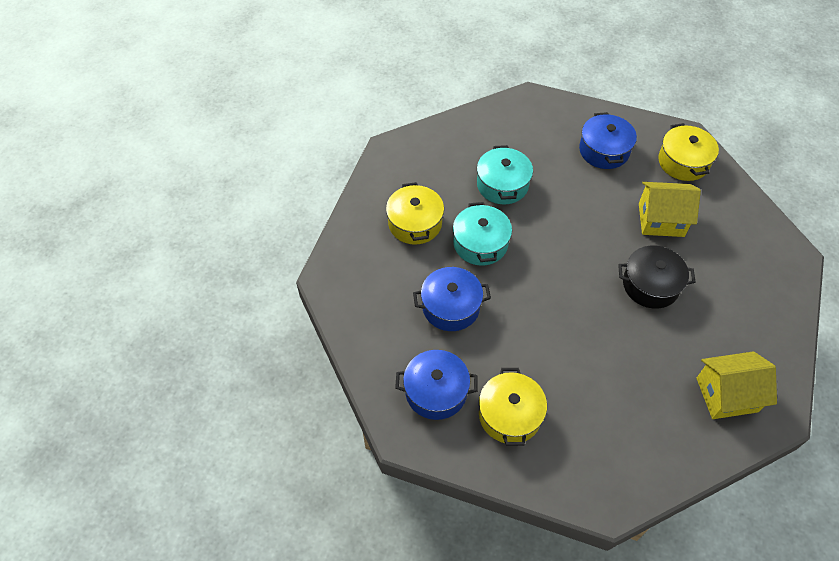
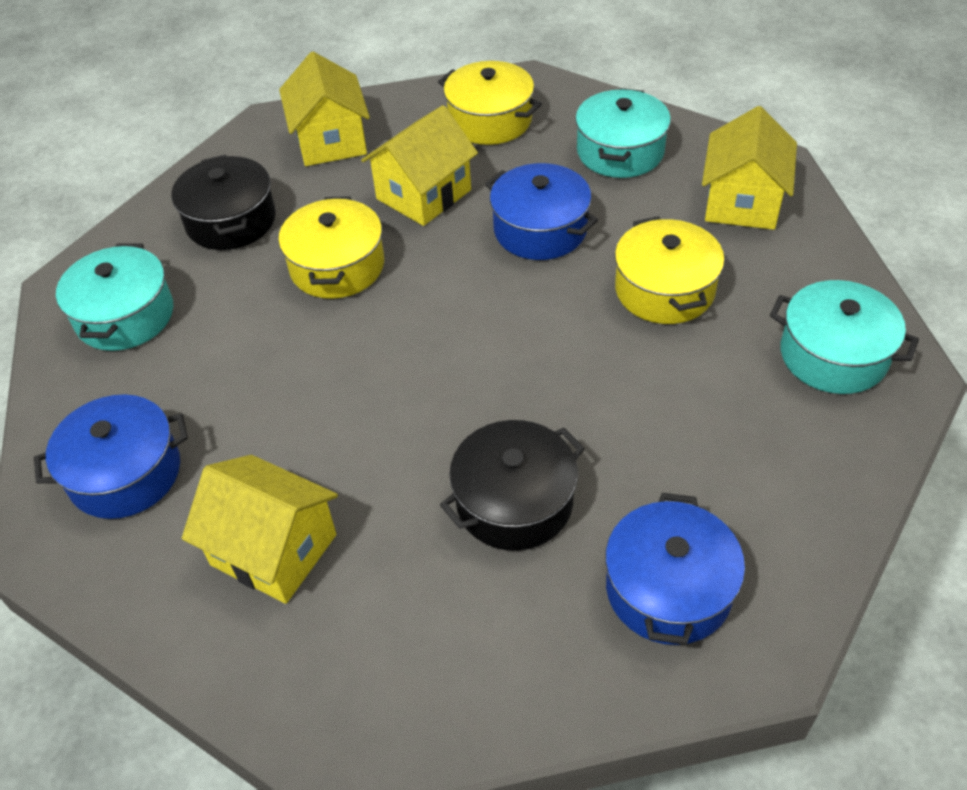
black pot: [618,246,695,309] = 1 -> [171,154,276,250] [440,420,585,551] = 2
turquoise pot: [453,202,512,266] [477,145,533,204] = 2 -> [56,244,173,351] [575,88,671,178] [770,280,919,394] = 3
yellow house: [639,182,701,237] [696,351,777,419] = 2 -> [182,455,338,604] [279,52,370,166] [361,105,478,226] [702,106,797,230] = 4

